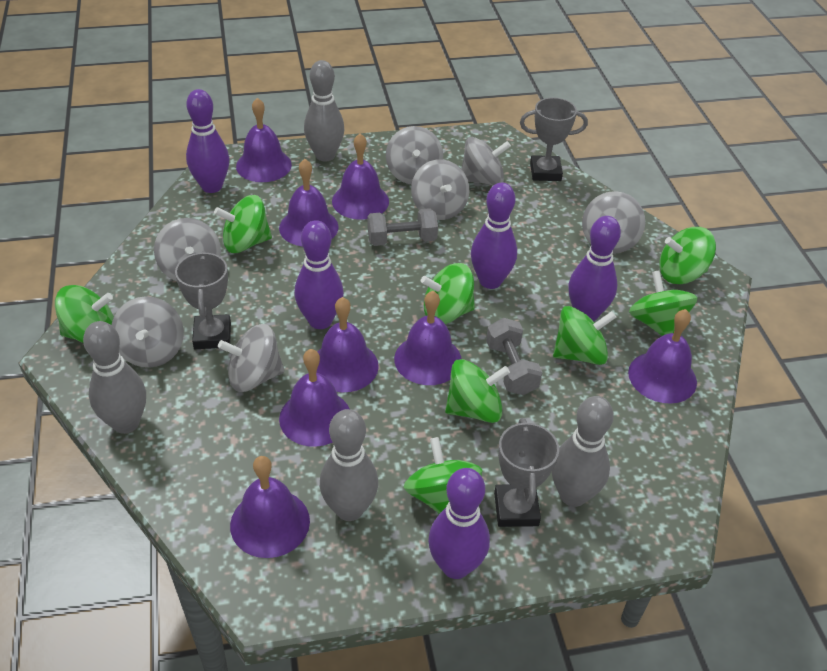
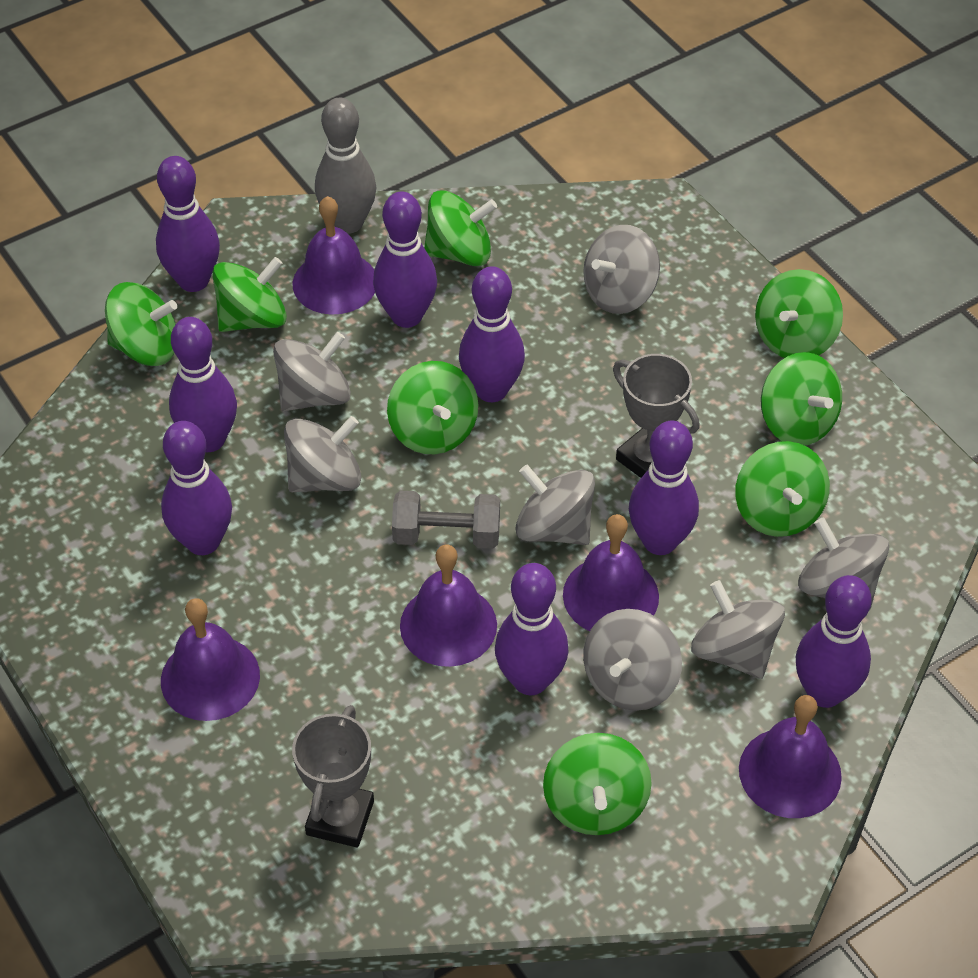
grey bowling pin: [83,321,146,434] [304,60,345,161] [320,409,378,521] [552,396,614,507] = 4 -> [315,98,376,234] = 1
grey dumbbell: [367,208,438,246] [486,318,542,395] = 2 -> [392,491,500,549] = 1
grey trophy: [175,251,231,349] [494,418,559,527] [520,97,588,181] = 3 -> [292,705,374,848] [613,354,700,478] = 2
purple bell: [230,456,310,558] [236,98,292,182] [279,159,339,247] [279,349,350,447] [316,297,379,392] [332,133,389,219] [394,291,461,385] [628,309,697,404] = 8 -> [161,598,260,721] [293,196,375,315] [400,545,497,667] [563,514,659,631] [739,695,842,818] = 5
purple bowling pin: [186,89,229,193] [295,220,344,329] [428,468,490,579] [471,183,517,289] [568,216,621,321] = 5 -> [156,156,220,292] [161,421,232,555] [169,317,237,452] [373,192,437,328] [459,266,525,402] [495,563,569,695] [629,420,699,555] [796,575,872,708] = 8

